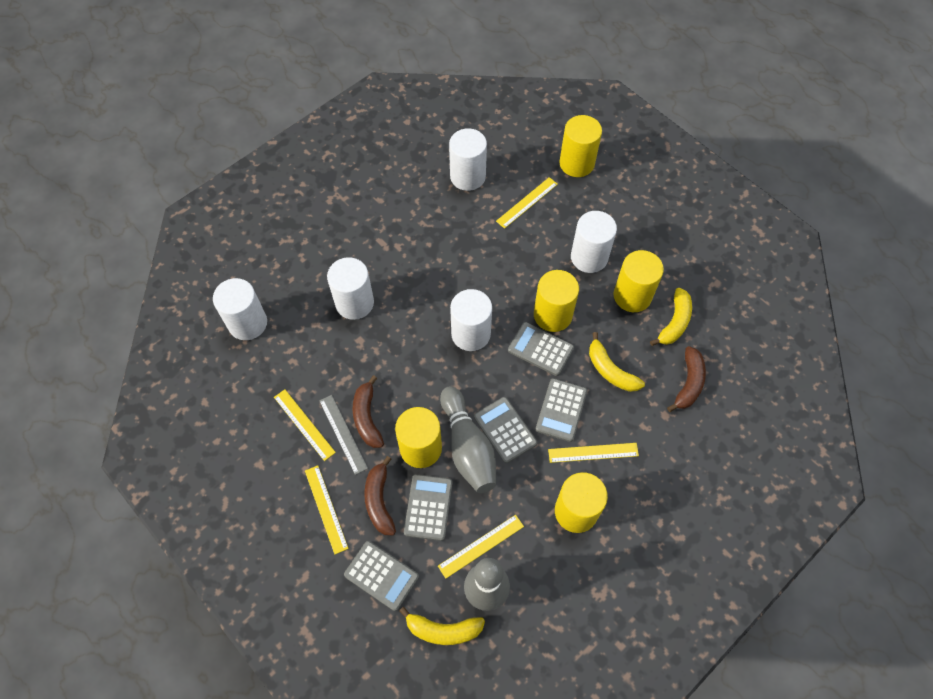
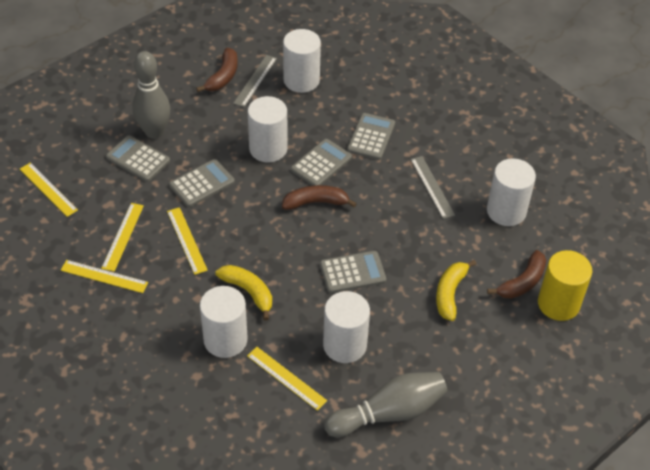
grey ruler: [319,395,368,475] = 1 -> [233,55,277,107] [411,156,455,219] = 2
yellow banana: [399,607,485,645] [589,332,645,392] [650,288,692,346] = 3 -> [216,265,272,320] [436,260,476,321] = 2
yellow cylinder: [395,407,442,468] [534,270,579,332] [555,472,608,533] [559,115,602,177] [613,250,664,312] = 5 -> [538,250,592,321] = 1

